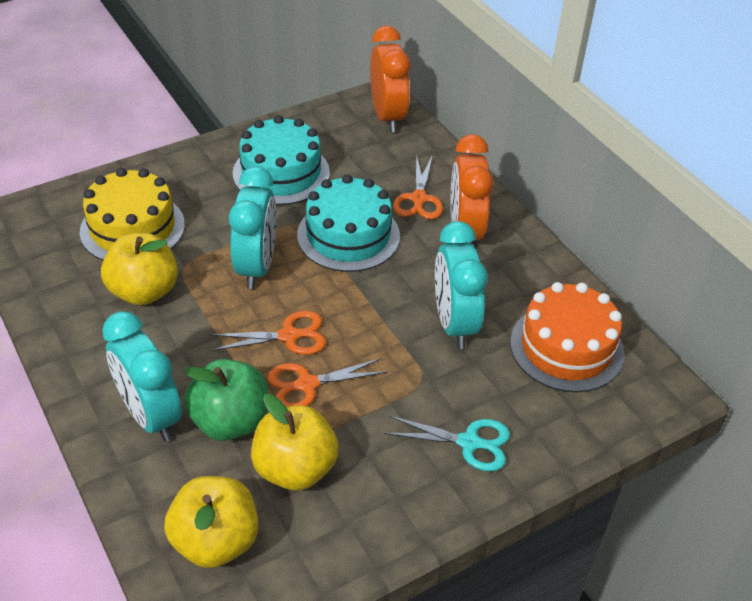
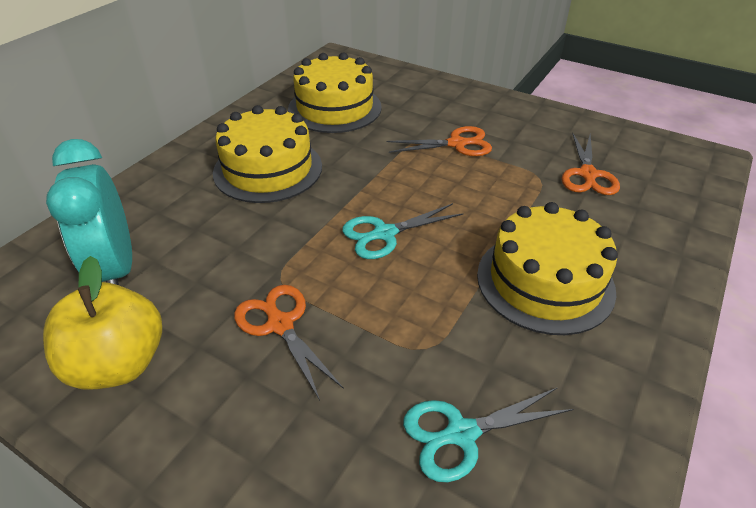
green apple: [184,359,268,441] = 1 -> none = 0
orange cake: [510,282,625,392] = 1 -> none = 0
orange clock: [370,26,410,132] [450,134,493,243] = 2 -> none = 0
turquoise cake: [233,115,330,205] [297,174,400,272] = 2 -> none = 0
turquoise clock: [102,311,182,442] [229,166,276,289] [435,221,488,349] = 3 -> [46,139,132,285] = 1
turquoise scissors: [384,416,510,472] = 1 -> [342,203,464,259] [403,387,573,482] = 2
yellow apple: [101,233,178,305] [164,476,258,568] [251,394,339,490] = 3 -> [43,256,162,390] = 1
yellow cake: [80,168,185,260] = 1 -> [213,105,322,203] [288,52,382,133] [477,202,618,335] = 3

